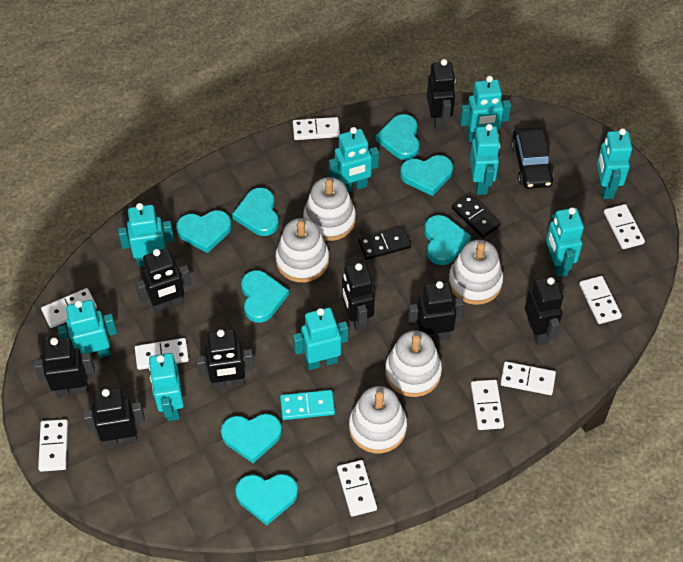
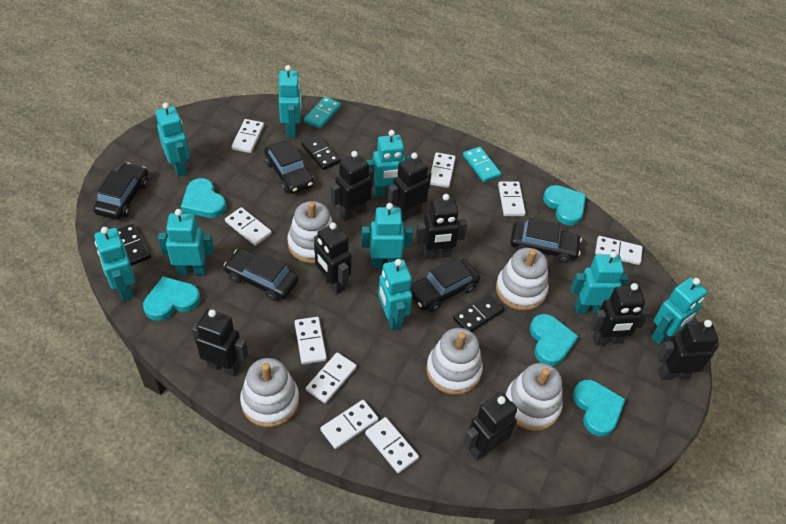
black car: [511,128,554,189] = 1 -> [93,163,148,220] [224,248,299,301] [264,140,314,194] [410,257,480,312] [510,218,582,263] = 5
black domino: [358,227,411,260] [452,194,500,238] = 2 -> [118,224,151,266] [301,135,340,170] [453,294,504,332] = 3
turquoise domino: [280,390,335,420] = 1 -> [304,96,341,129] [463,147,501,182] = 2
turquoise heart: [176,210,231,253] [221,414,282,463] [232,188,279,236] [235,474,298,525] [241,270,289,323] [376,114,419,160] [400,155,453,196] [424,215,471,265] = 8 -> [143,276,201,321] [181,178,226,218] [530,314,579,366] [543,185,586,226] [573,380,626,436] = 5

